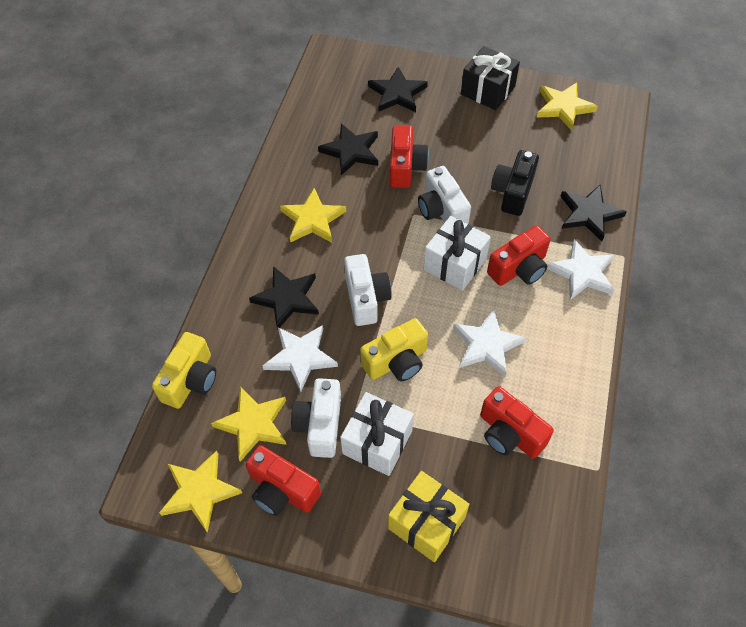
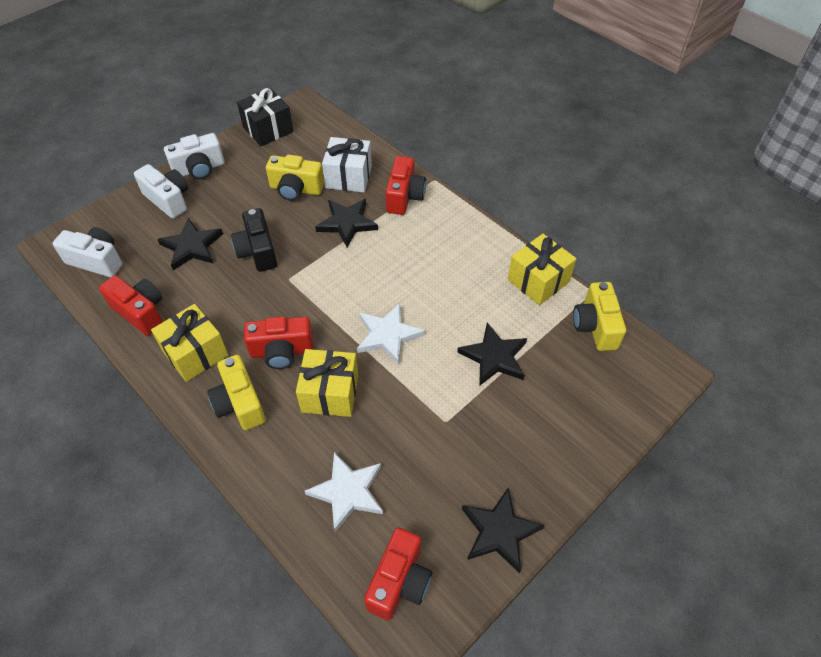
white gift: [340,392,414,476] [424,216,491,291] = 2 -> [322,137,372,192] = 1
white star: [263,325,338,392] [453,309,526,377] [547,239,615,300] = 3 -> [305,452,383,532] [357,303,425,365] = 2
yellow camera: [152,332,216,409] [360,318,428,381] = 2 -> [207,355,266,430] [266,155,324,201] [573,282,626,351] = 3
yellow gift: [388,471,469,562] = 1 -> [151,304,228,382] [296,349,358,417] [508,234,577,305] = 3
yellow star: [159,450,242,533] [211,386,287,462] [280,188,346,242] [536,82,598,130] = 4 -> none = 0

